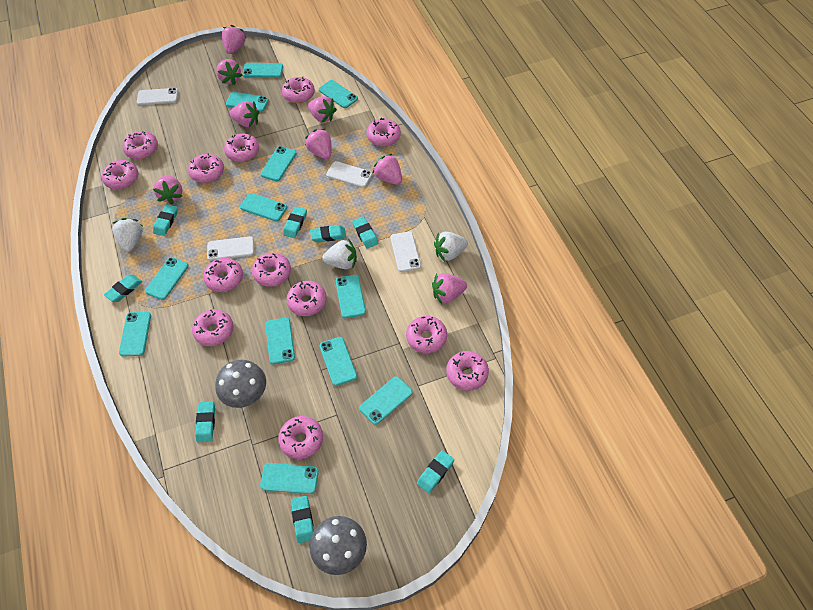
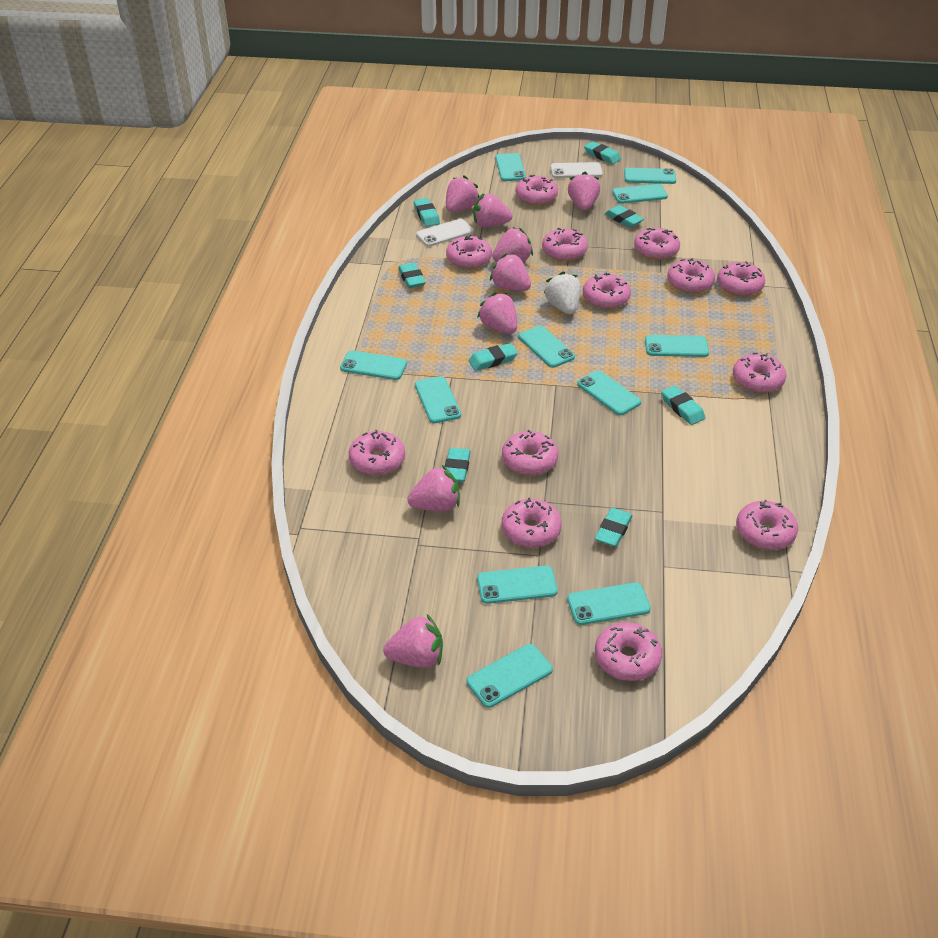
grey mushroom: [215,360,266,408] [309,516,367,575] = 2 -> none = 0
turquoise phone: [119,312,151,357] [145,257,189,300] [226,92,269,112] [240,193,287,221] [243,63,283,78] [260,146,297,181] [260,463,319,494] [265,317,295,364] [319,80,358,108] [320,337,357,386] [336,275,366,318] [359,376,413,425] = 12 -> [340,350,407,380] [415,376,461,423] [466,644,553,708] [477,566,558,604] [495,153,526,181] [518,326,575,368] [567,583,651,625] [577,370,641,415] [612,184,668,204] [624,168,676,184] [645,335,709,357] = 11
white phone: [137,88,178,105] [207,236,254,261] [326,161,372,188] [390,231,421,272] = 4 -> [416,219,474,247] [550,162,603,178] = 2
white strawberry: [112,218,143,252] [322,239,357,269] [434,232,468,262] = 3 -> [544,271,581,314] = 1

